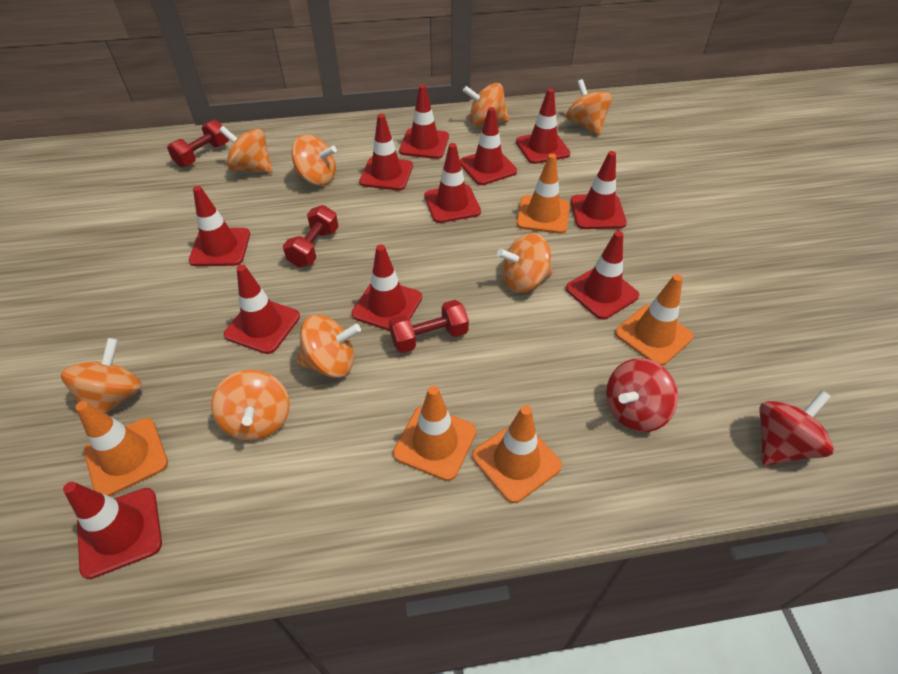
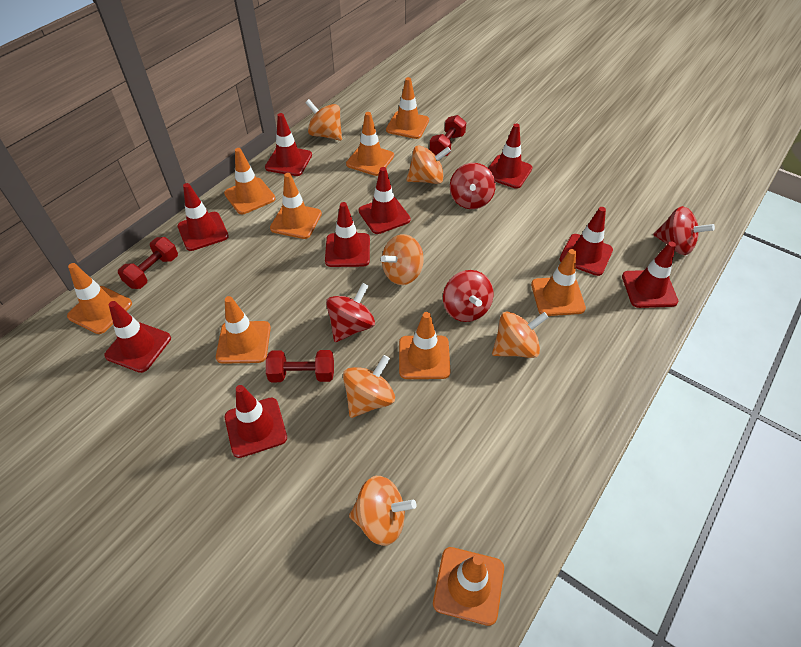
orange spinning top: [61,338,142,414] [211,370,290,441] [219,126,273,173] [292,135,337,186] [297,315,361,378] [463,83,509,126] [497,233,553,293] [566,79,612,135] = 8 -> [305,99,342,141] [343,355,395,418] [349,476,416,546] [381,234,424,285] [406,146,451,184] [492,312,549,358] = 6
orange traffic cone: [76,401,168,496] [393,386,476,481] [472,405,562,503] [517,154,570,234] [615,274,693,366] = 5 -> [67,263,132,334] [216,296,271,364] [224,148,276,214] [270,173,322,239] [346,112,394,176] [386,77,429,139] [399,312,451,379] [433,547,504,626] [531,249,586,316] = 9
red spinning top: [606,358,678,432] [759,391,834,466] = 2 -> [326,283,375,342] [443,270,493,322] [450,163,496,209] [653,206,715,255] = 4
red traffic cone: [63,482,162,579] [189,186,250,266] [224,265,300,354] [352,244,422,331] [359,114,413,190] [399,85,449,159] [424,143,481,223] [460,107,517,185] [516,88,571,164] [566,231,639,320] [571,151,627,229] = 11 -> [104,301,171,373] [177,183,229,251] [225,385,287,458] [265,113,312,176] [325,202,370,267] [359,167,411,234] [488,123,533,189] [559,207,613,276] [622,242,678,308] = 9

